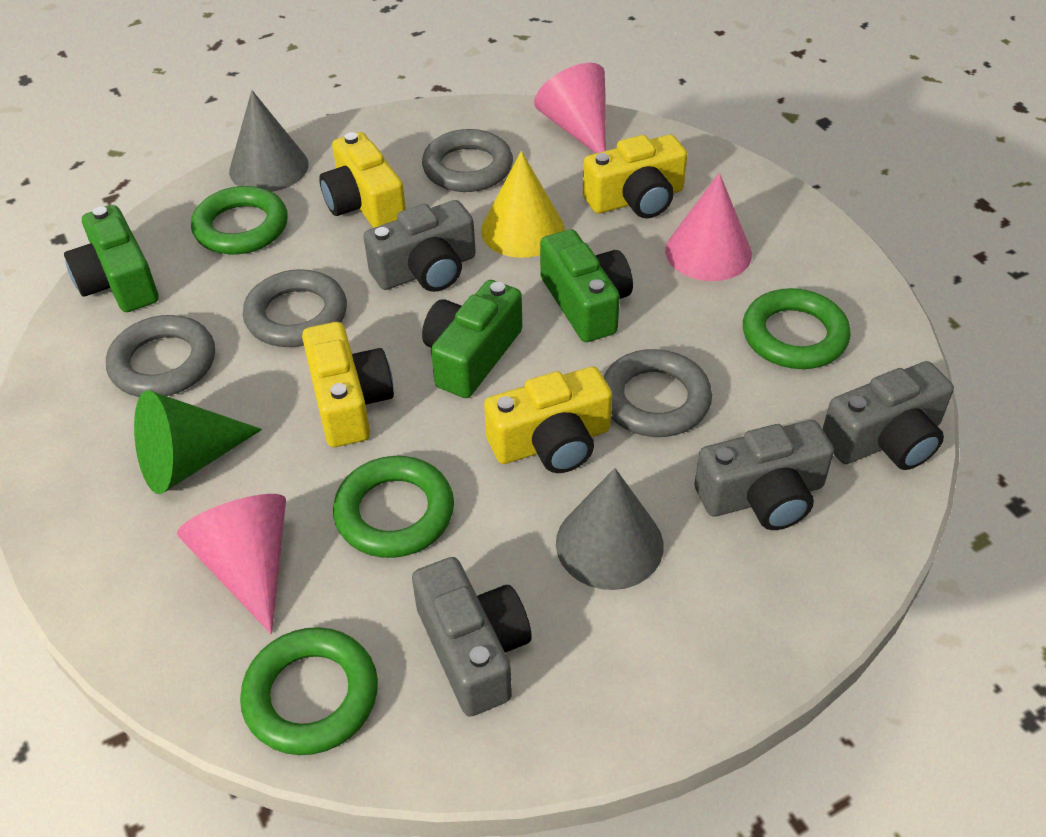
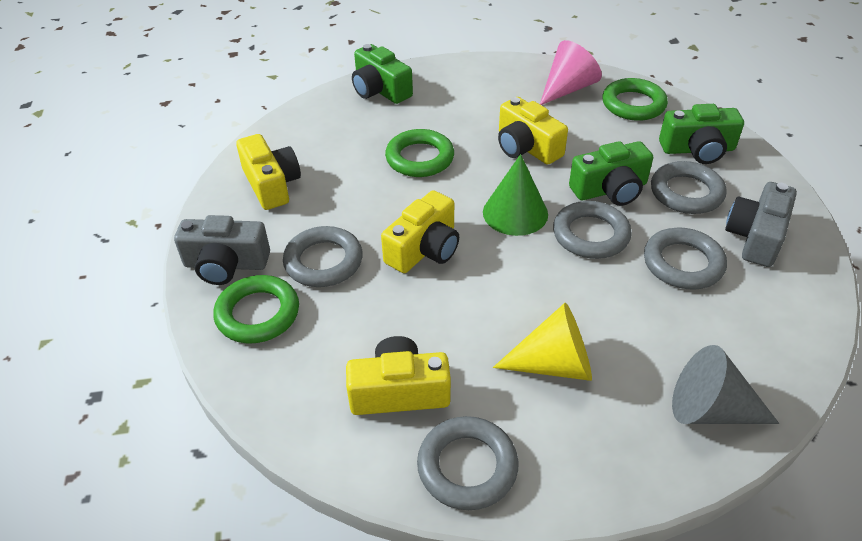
green ring: [191,186,288,255] [240,627,378,755] [333,456,454,558] [743,288,851,369] = 4 -> [213,275,299,343] [385,129,454,177] [602,78,668,121] = 3
grey camera: [363,200,476,292] [412,557,532,717] [694,420,834,530] [823,361,954,470] = 4 -> [174,215,270,285] [725,182,797,267] = 2
grey cone: [229,90,309,192] [556,468,664,590] = 2 -> [672,345,779,424] = 1
grey ring: [106,315,215,397] [243,269,347,347] [422,129,513,192] [604,349,712,437] = 4 -> [283,226,363,287] [417,416,519,510] [553,201,632,259] [644,228,727,290] [651,161,727,214] = 5
pink cone: [177,494,286,634] [534,63,606,153] [665,173,752,281] = 3 -> [540,40,602,105] = 1

